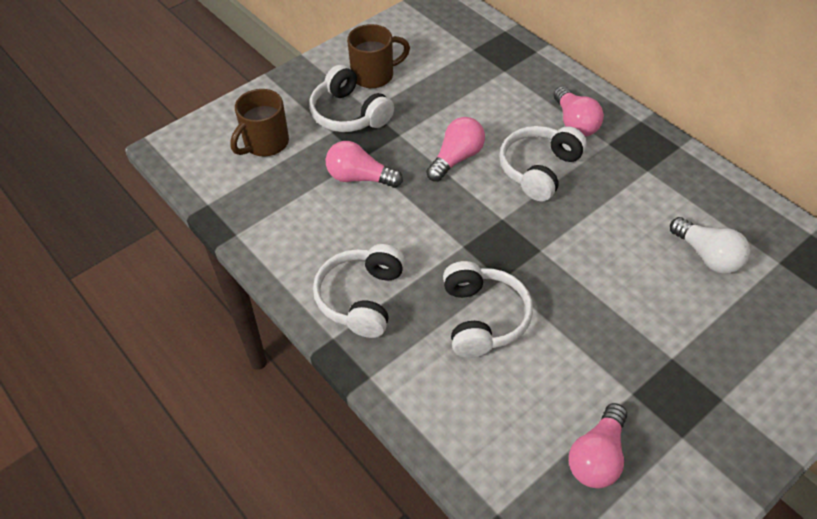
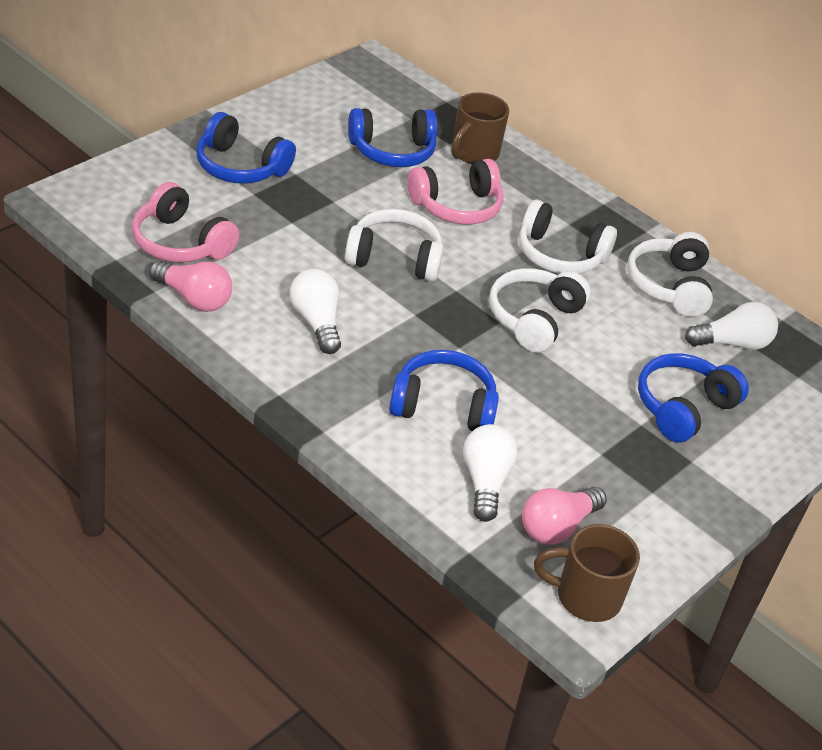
blue headphones: none = 0 -> [196,112,296,183] [348,108,437,167] [389,350,499,431] [638,353,749,443] = 4
pink headphones: none = 0 -> [132,182,239,262] [408,159,503,225] = 2
pink light bulb: [326,141,403,188] [426,117,485,182] [553,86,604,136] [569,403,627,488] = 4 -> [149,261,232,312] [522,487,607,545] = 2
white light bulb: [670,217,750,274] = 1 -> [289,269,341,354] [463,424,517,522] [685,302,778,350] = 3

